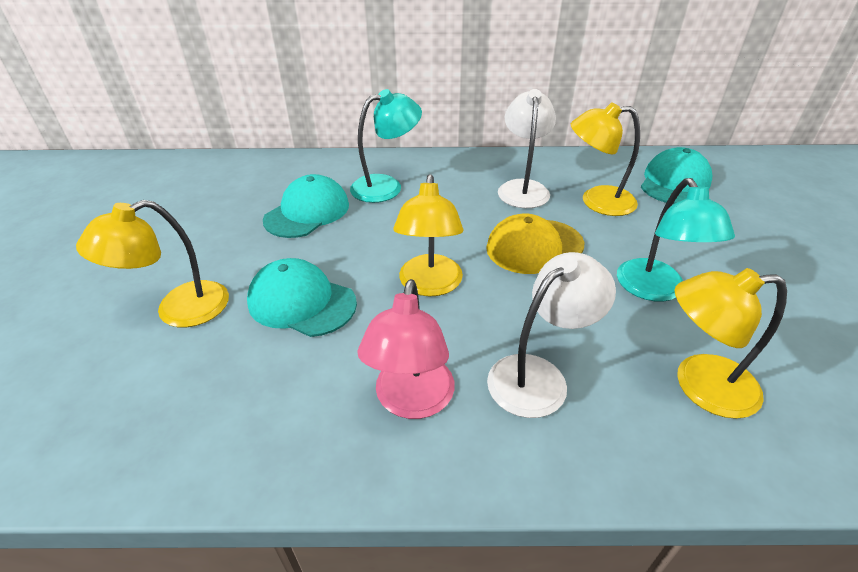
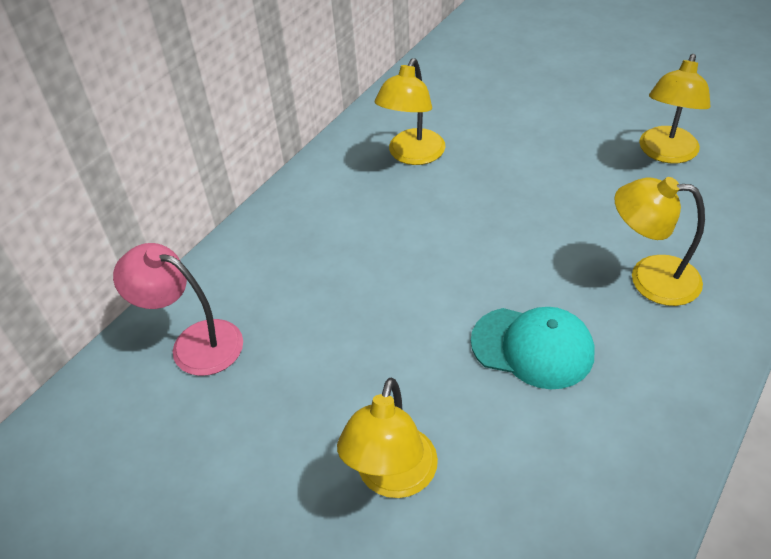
turquoise cap: [247,258,357,337] [263,174,349,238] [641,147,712,204] = 3 -> [471,307,594,389] = 1
turquoise lamp: [350,89,422,203] [617,178,735,302] = 2 -> none = 0
white lamp: [487,252,616,418] [498,89,556,208] = 2 -> none = 0
yellow cap: [486,213,585,274] = 1 -> none = 0

